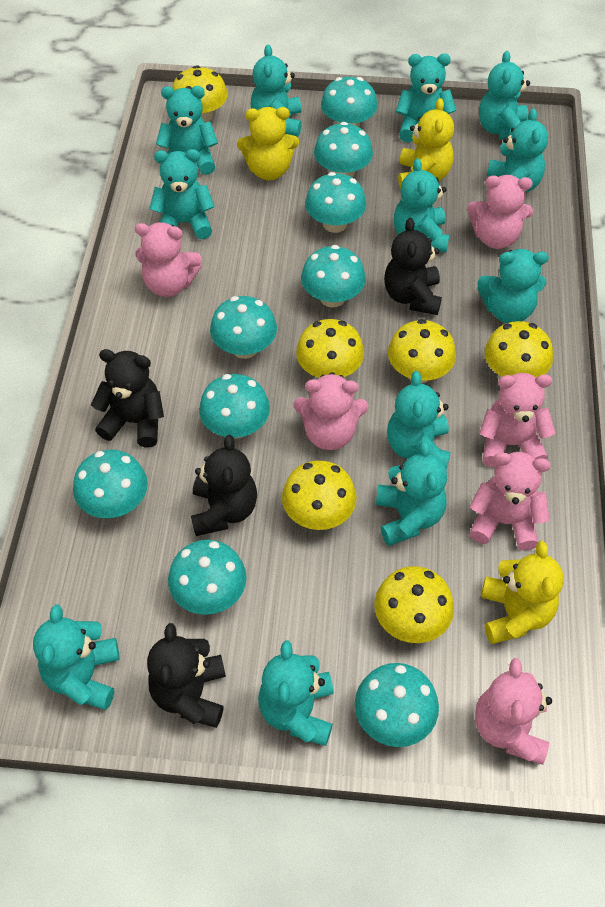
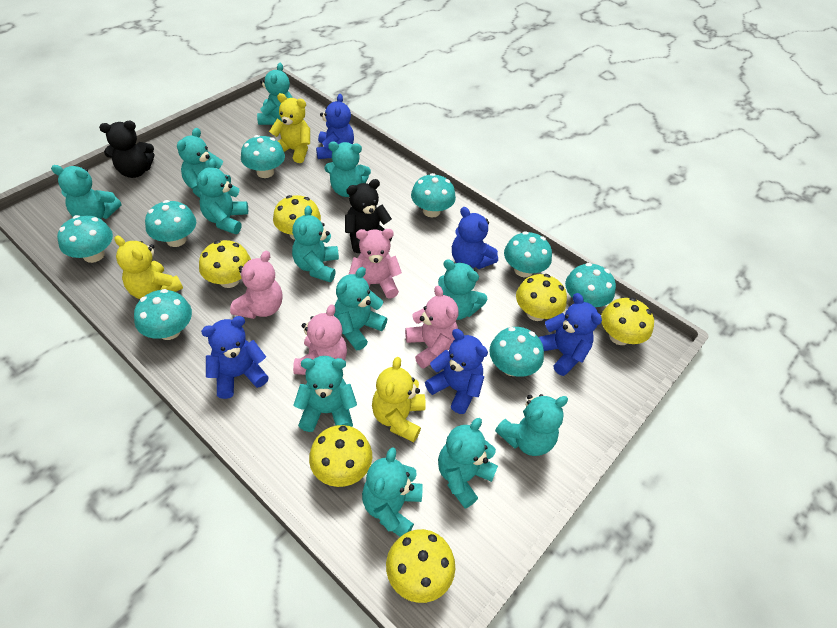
black teddy bear: [91,349,164,448] [147,623,226,728] [191,435,257,536] [384,218,442,315] = 4 -> [99,121,154,178] [345,179,392,253] = 2
blue teddy bear: none = 0 -> [201,316,269,399] [316,94,354,159] [425,329,488,414] [452,207,498,269] [539,293,602,376] = 5
pink teddy bear: [135,222,202,297] [293,372,368,450] [467,175,533,249] [469,452,551,551] [475,658,552,765] [479,373,556,468] = 6 -> [230,251,283,319] [293,304,347,375] [349,229,402,299] [405,286,458,369] = 4
turquoise mushroom: [73,450,148,518] [168,539,247,615] [199,374,270,439] [210,296,277,359] [301,245,366,307] [305,172,366,233] [314,122,373,178] [321,77,378,127] [355,663,439,747] = 9 -> [57,215,113,263] [134,289,192,340] [145,200,196,247] [241,135,285,178] [411,173,456,218] [489,327,544,377] [504,231,552,277] [565,263,616,307] = 8

